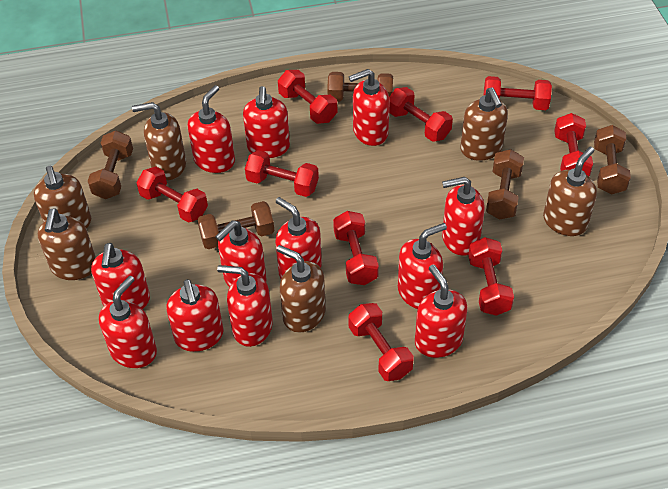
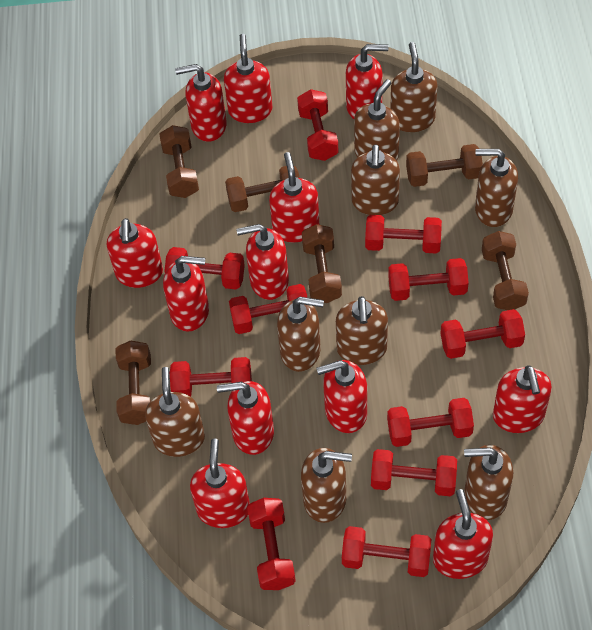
brown dumbbell: [88,130,133,199] [197,201,274,249] [327,72,393,102] [486,149,524,220] [594,125,631,194] = 5 -> [116,340,151,425] [159,125,199,198] [225,166,300,212] [302,224,342,303] [406,144,483,187] [482,231,529,310] = 6
brown soap dispenser: [34,166,91,229] [38,208,96,280] [132,102,186,180] [276,245,326,333] [460,87,508,161] [543,147,597,236] = 6 -> [145,367,205,457] [277,297,324,372] [301,448,352,523] [336,296,388,365] [351,144,400,215] [354,79,400,161] [390,42,437,132] [464,445,513,520] [475,149,518,227] = 9
red dumbbell: [136,167,208,223] [245,150,319,197] [278,70,337,124] [333,211,379,285] [348,303,414,381] [389,87,453,142] [468,237,514,316] [483,76,552,110] [554,113,593,177] = 9 -> [164,247,245,290] [170,357,252,396] [229,284,308,334] [247,498,296,590] [297,89,338,161] [342,526,432,577] [365,215,442,254] [371,449,457,496] [387,398,474,447] [388,258,469,301] [441,309,525,359] = 11

